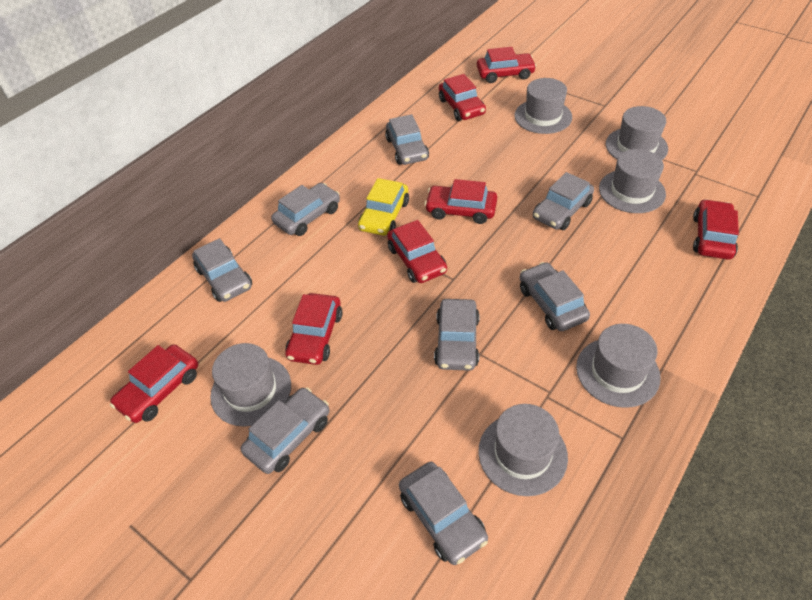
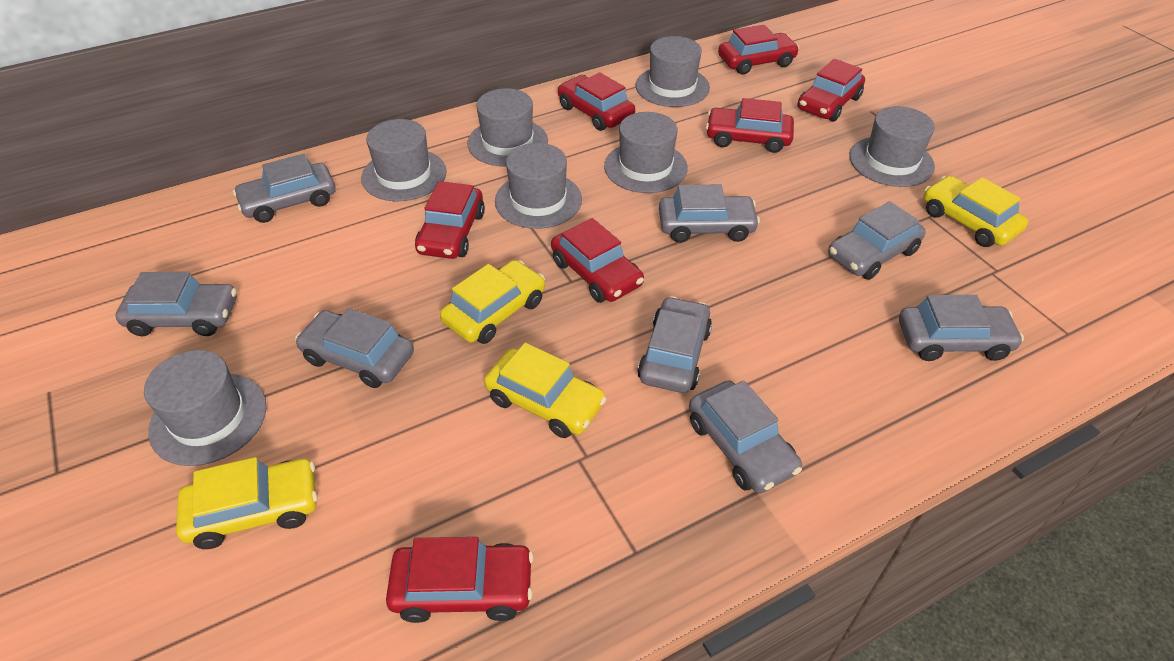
grey hat: [210,343,291,427] [478,404,568,496] [515,78,572,134] [576,324,661,408] [599,149,666,213] [606,106,668,160] = 6 -> [144,350,267,466] [361,119,447,201] [467,88,548,167] [495,143,582,229] [604,112,688,193] [636,36,710,107] [849,106,935,187] = 7
yellow car: [358,178,409,236] = 1 -> [176,457,317,549] [440,260,545,344] [484,343,606,438] [923,176,1028,247] = 4

